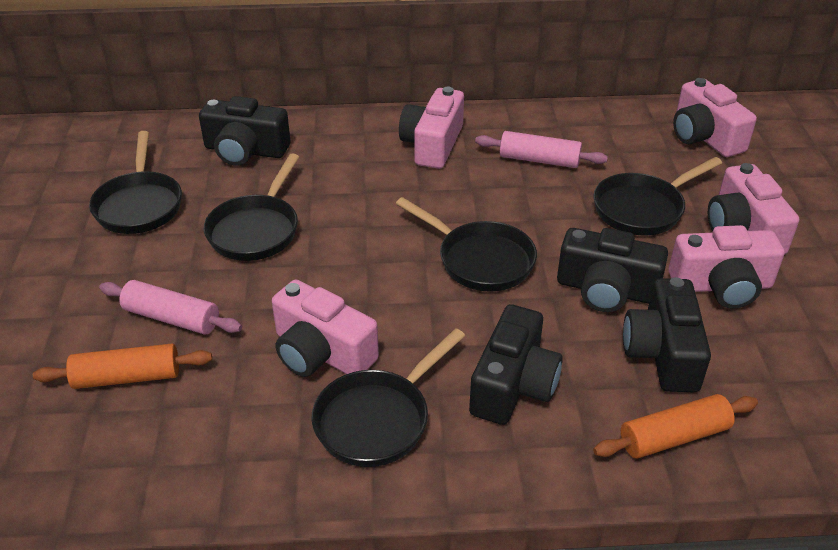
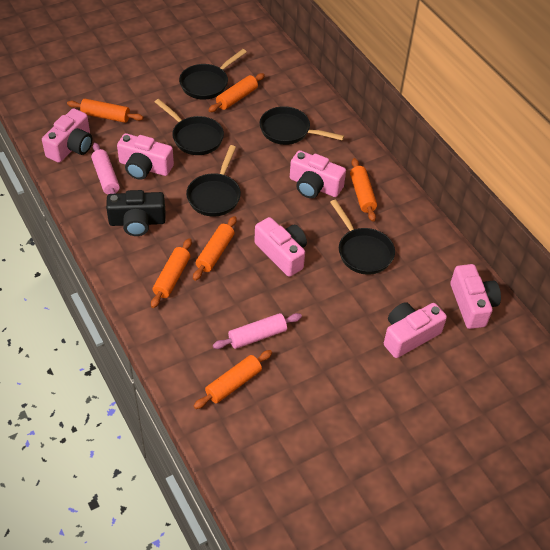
black camera: [199,96,290,166] [469,304,563,425] [557,228,668,312] [623,277,711,392] = 4 -> [106,190,166,236] = 1
orange rolling pin: [33,344,212,389] [593,394,758,458] = 2 -> [67,99,143,123] [151,238,192,308] [193,216,237,281] [194,350,272,409] [208,73,265,112] [350,158,377,222] = 6
pink camera: [272,280,379,377] [399,87,464,169] [668,225,785,309] [673,78,757,157] [708,163,799,254] = 5 -> [42,108,92,163] [117,133,174,180] [254,217,307,277] [290,150,346,198] [384,302,447,358] [450,264,501,329] = 6

